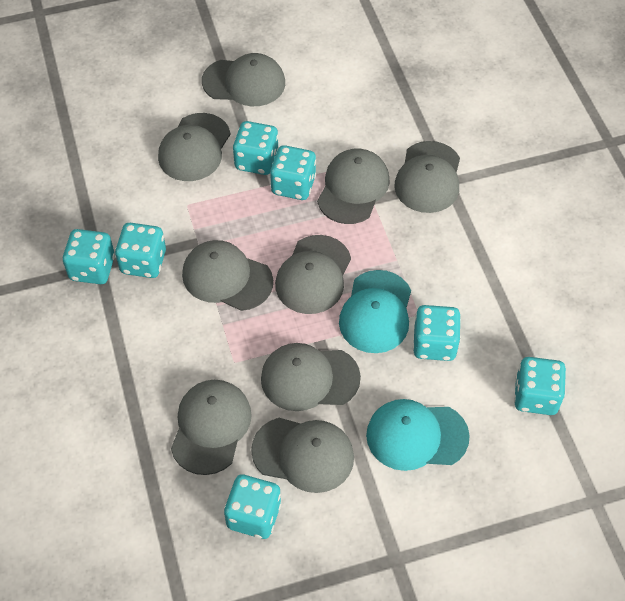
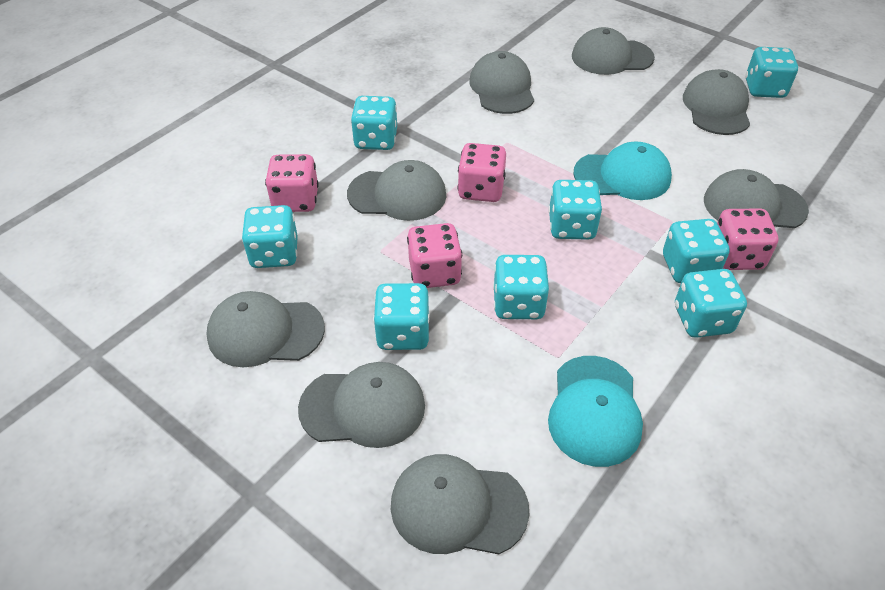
grey cap: [158,113,231,181] [171,380,252,475] [182,240,273,311] [202,53,285,106] [251,418,354,493] [261,343,361,411] [275,235,351,314] [317,149,390,224] [394,141,460,213] = 9 -> [206,291,325,368] [298,362,425,448] [347,160,446,221] [391,454,529,554] [469,51,534,114] [572,27,655,75] [683,69,750,135] [704,169,809,228] = 8
pink dice: none = 0 -> [265,154,319,212] [407,223,462,288] [457,143,506,202] [717,208,778,270] = 4
turquoise dice: [62,229,115,284] [115,223,166,278] [224,475,281,539] [233,121,279,175] [270,145,316,200] [413,305,461,361] [514,357,566,415] = 7 -> [242,205,298,268] [351,96,397,150] [373,283,430,350] [493,255,549,319] [549,180,602,240] [663,219,730,283] [675,269,747,338] [745,47,798,98] = 8

